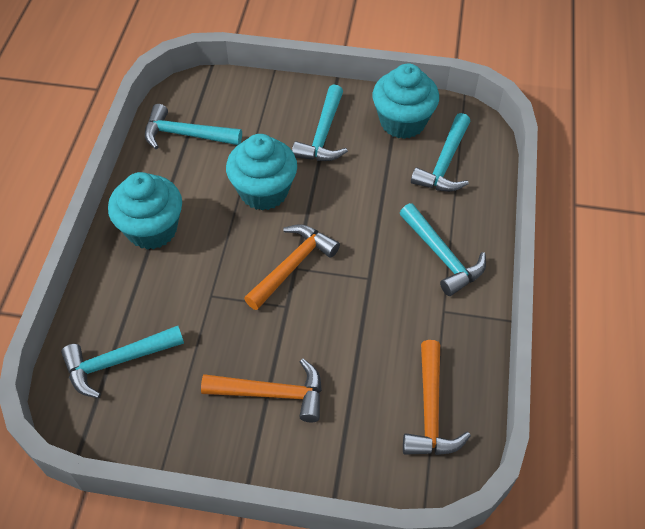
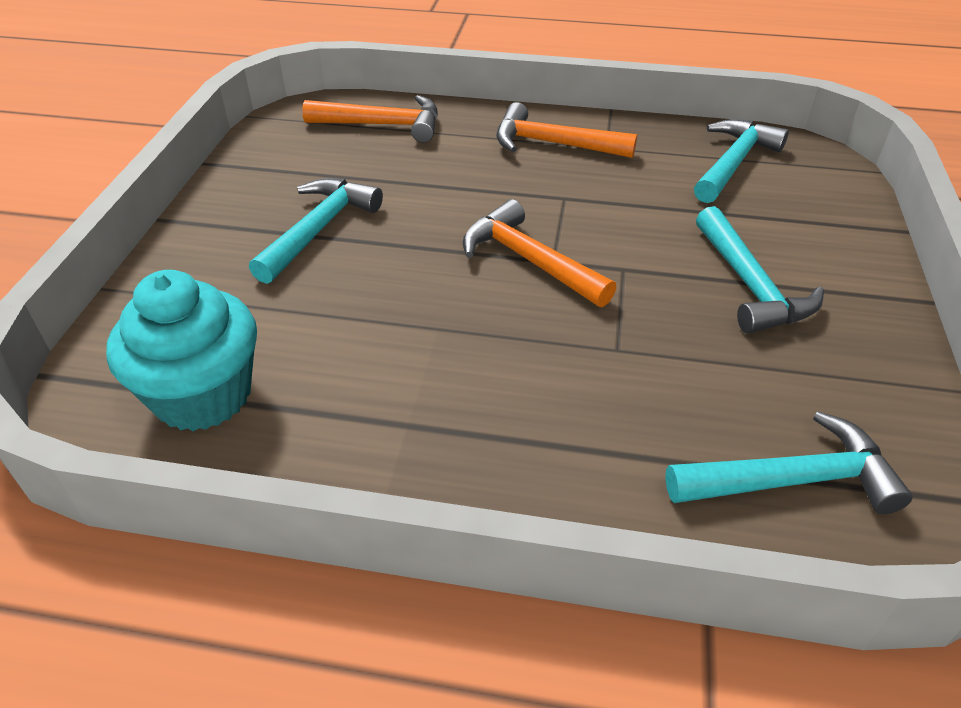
turquoise cupcake: [108,172,182,250] [226,134,297,210] [372,63,439,139] = 3 -> [106,270,257,431] = 1
turquoise hammer: [61,326,184,398] [145,104,242,149] [292,84,348,161] [400,203,486,296] [411,113,471,192] = 5 -> [249,178,383,284] [665,411,912,514] [694,119,789,203] [696,206,824,334] = 4

